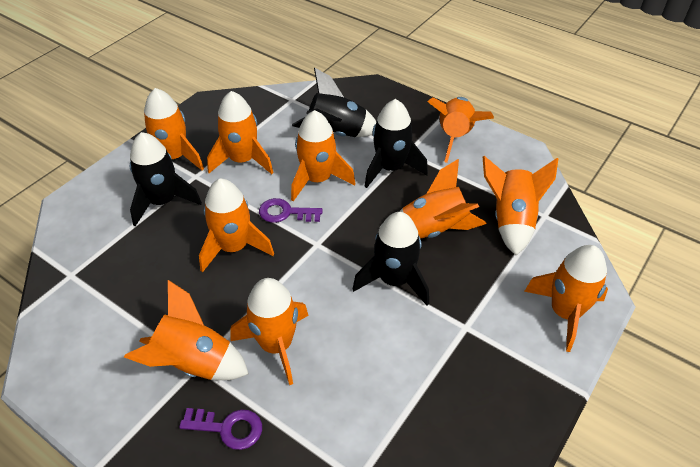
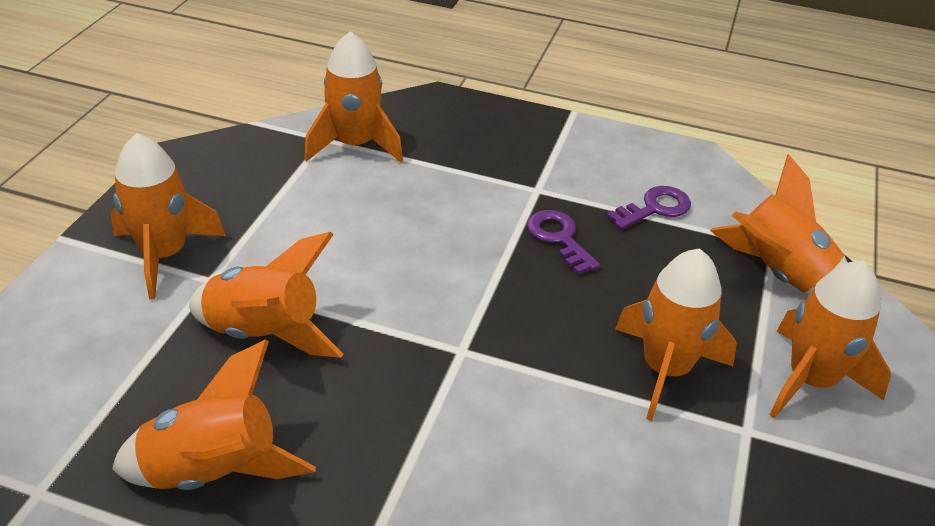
black rocket: [130,132,202,226] [292,68,376,137] [353,212,429,306] [365,99,428,188] = 4 -> none = 0
orange rocket: [124,280,249,380] [144,88,204,171] [199,178,274,273] [207,91,274,174] [230,278,309,385] [291,110,355,201] [399,159,487,239] [428,97,494,163] [483,156,558,255] [524,245,608,352] = 10 -> [111,133,226,300] [112,339,316,490] [189,232,344,358] [304,31,403,163] [615,249,737,421] [710,154,848,295] [770,261,891,419] = 7

